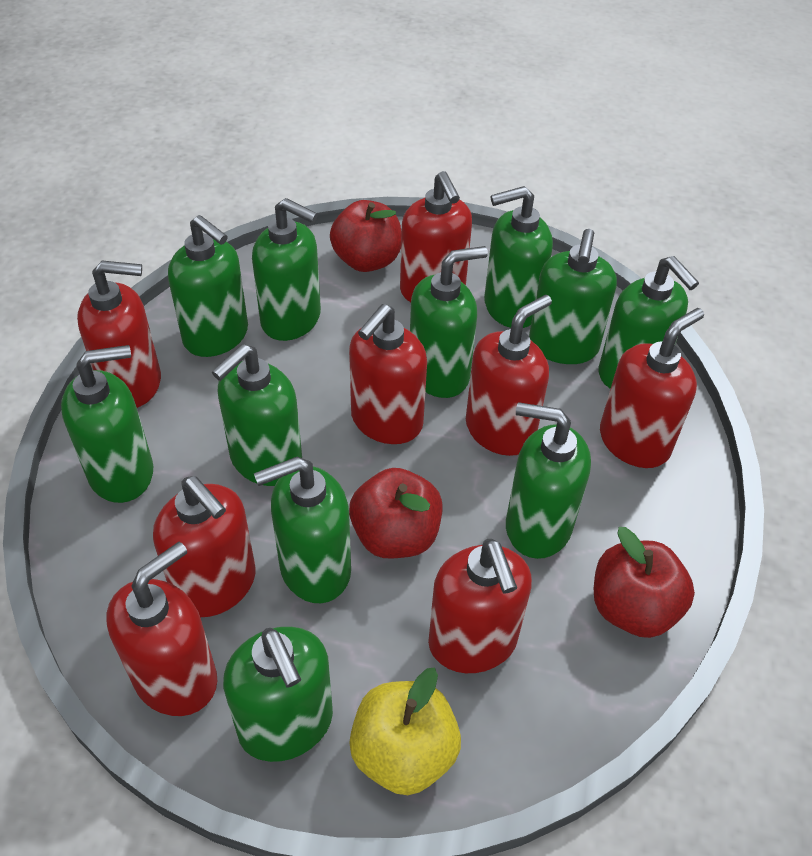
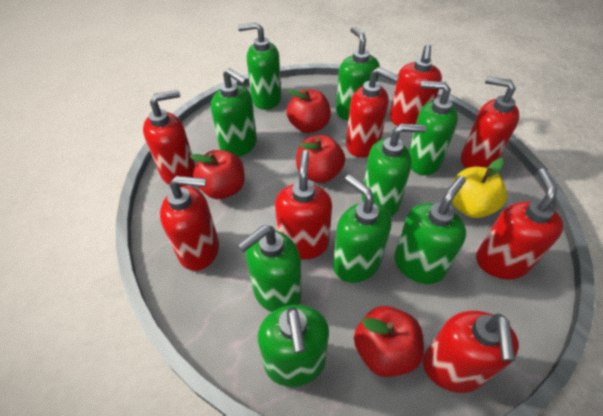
green soap dispenser: [61,345,153,503] [168,215,248,357] [212,344,302,486] [223,627,333,762] [252,198,321,341] [254,457,351,603] [410,246,488,398] [484,186,553,328] [506,402,591,559] [529,229,617,364] [598,256,699,389] = 11 -> [211,68,257,157] [238,22,281,110] [238,225,301,312] [258,305,329,387] [333,175,392,283] [336,26,380,120] [362,124,426,217] [394,176,466,284] [408,81,458,175] = 9
red apple: [330,200,402,272] [349,468,443,559] [594,527,695,638] = 3 -> [190,150,245,199] [286,89,331,133] [296,135,345,183] [354,306,424,377] = 4

